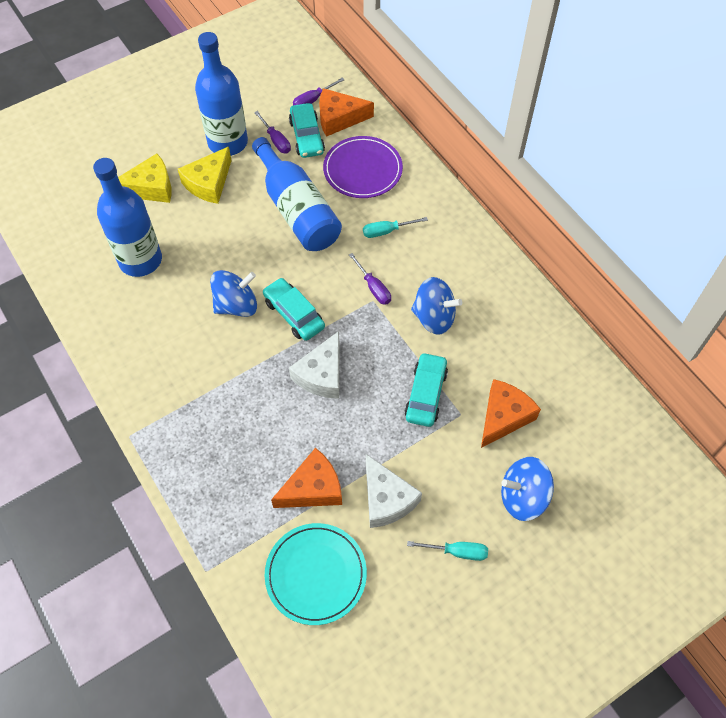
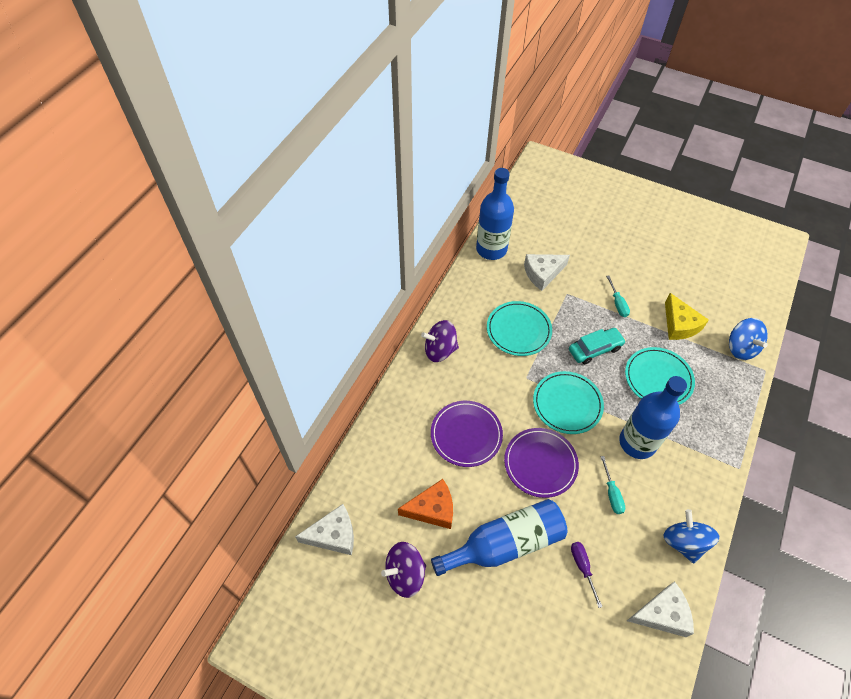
blue spinning top: [210,270,257,317] [411,277,462,335] [501,457,554,521] = 3 -> [663,509,719,563] [729,318,768,360] = 2
orange cheese: [271,448,342,508] [319,88,374,137] [481,379,541,448] = 3 -> [398,479,453,529] = 1
purple plate: [323,136,403,198] = 1 -> [431,401,503,467] [504,428,579,498] = 2
purple screwdriver: [254,111,291,153] [293,78,344,105] [349,253,391,305] = 3 -> [571,542,603,608] = 1
purple spinning top: none = 0 -> [381,542,426,598] [421,320,459,362] = 2
turquoise car: [263,278,325,341] [289,103,325,158] [404,352,448,427] = 3 -> [569,328,626,364] = 1
turquoise plate: [265,523,367,625] = 1 -> [487,301,552,356] [533,371,604,434] [625,347,695,405] = 3
white cheese: [289,331,339,399] [366,454,422,528] = 2 -> [295,504,354,555] [524,254,570,291] [627,581,694,637] = 3
yellow cheese: [118,153,172,203] [178,147,232,204] = 2 -> [665,293,709,340] = 1

